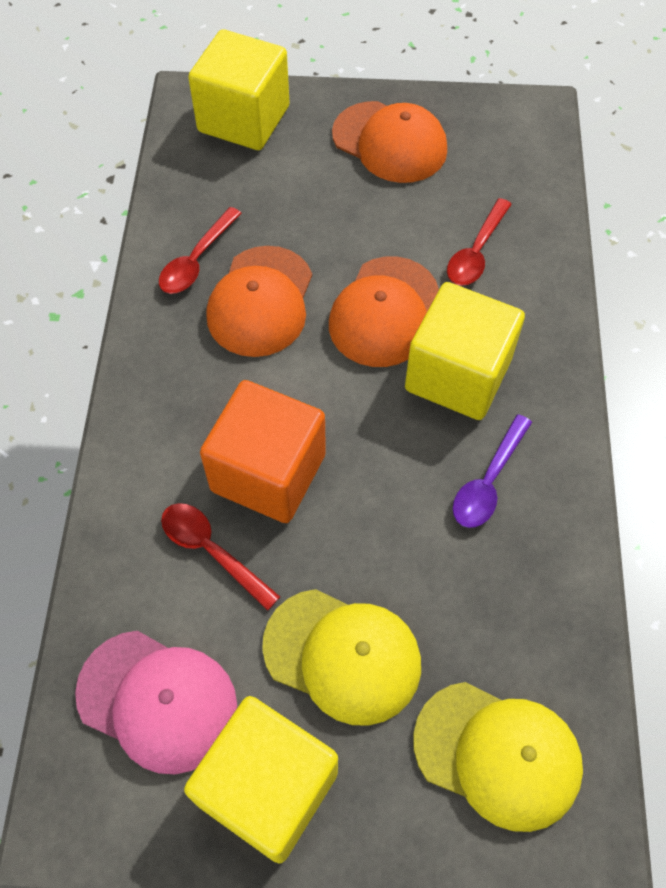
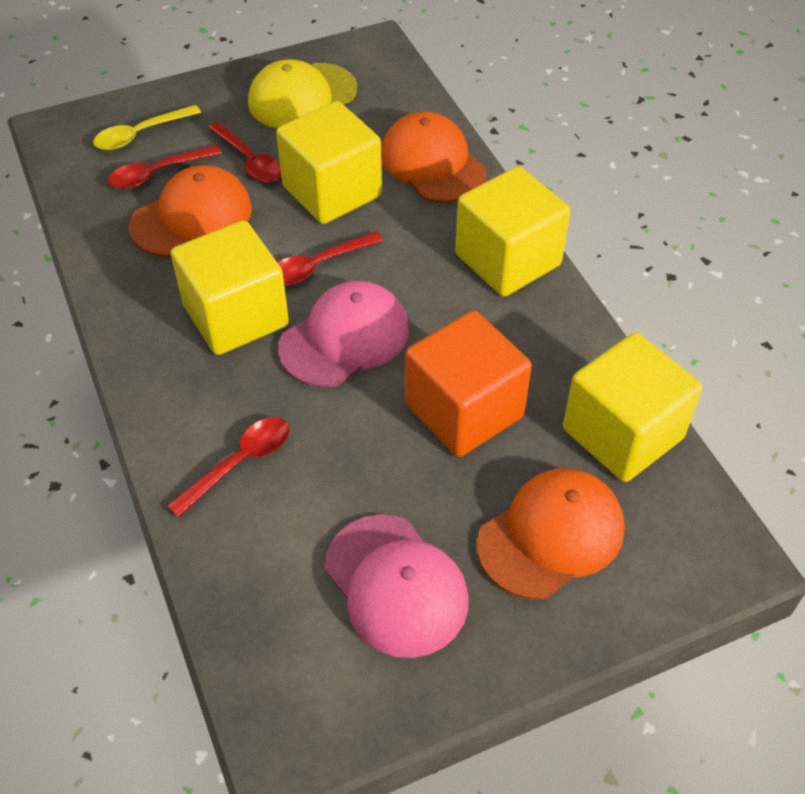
pink cap: [75,631,237,774] = 1 -> [278,280,409,387] [325,514,468,658] = 2
purple spoon: [453,414,532,528] = 1 -> none = 0
red spoon: [159,207,242,294] [161,503,280,611] [447,198,512,286] = 3 -> [108,145,222,189] [167,417,290,517] [208,121,281,183] [277,231,384,286] = 4
yellow cap: [262,589,421,726] [413,682,583,832] = 2 -> [248,59,358,128] = 1
yellow cube: [184,696,338,863] [188,29,290,150] [405,282,525,420] = 3 -> [171,220,289,355] [276,101,382,224] [455,166,571,296] [563,333,702,482] = 4
yellow spoon: none = 0 -> [93,105,201,150] = 1

